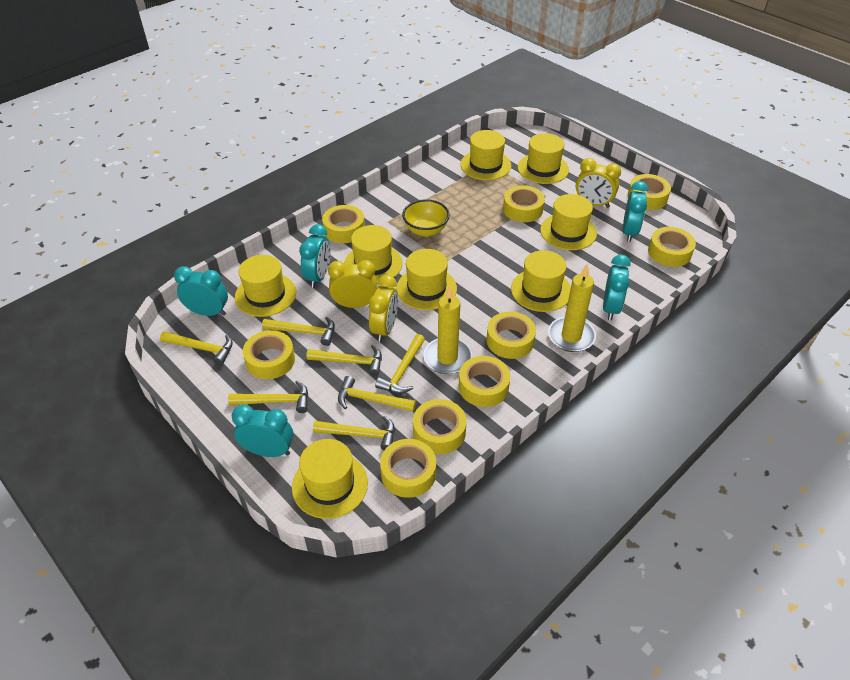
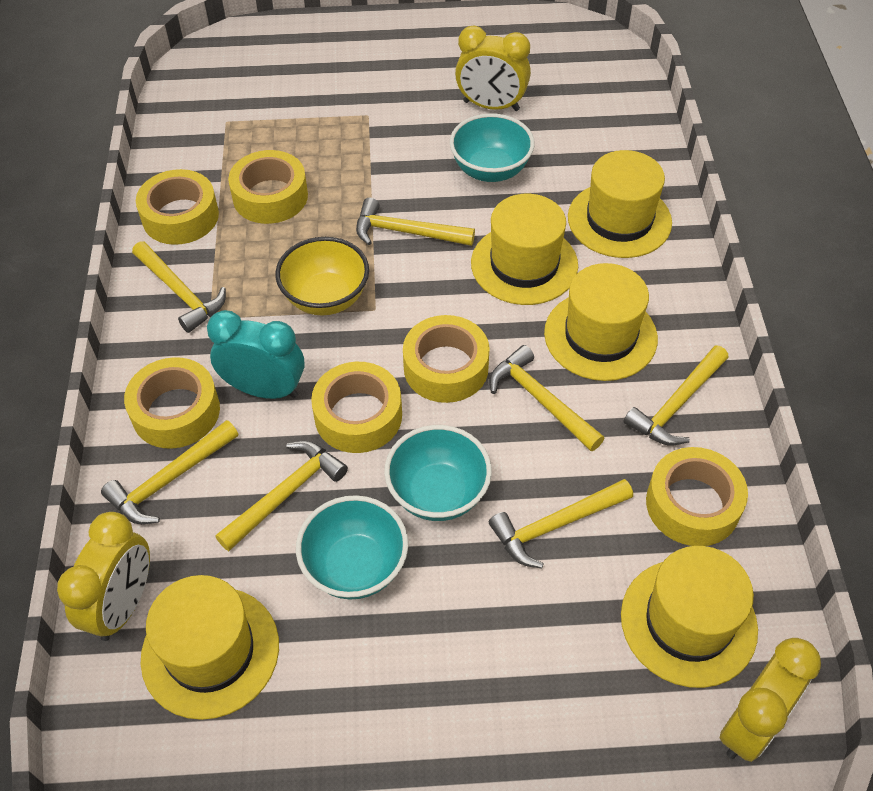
turquoise bowl: none = 0 -> [296,495,408,599] [384,425,492,521] [450,113,535,182] = 3
turquoise clock: [174,266,228,316] [232,405,293,457] [299,224,331,288] [603,255,631,320] [623,181,648,242] = 5 -> [207,310,305,399] = 1
yellow candle: [423,286,472,374] [548,264,596,352] = 2 -> none = 0
yellow hat: [235,255,296,317] [292,439,368,519] [344,225,403,283] [397,249,457,310] [461,130,511,180] [511,250,571,312] [518,133,569,184] [540,194,597,250] = 8 -> [141,575,279,720] [471,194,578,305] [544,263,658,381] [568,150,672,258] [621,546,758,688] = 5
yellow tape: [243,330,295,379] [322,205,365,243] [380,439,436,498] [413,399,467,454] [459,356,510,407] [486,311,536,359] [503,185,545,222] [627,174,671,210] [648,227,696,267] = 9 -> [124,357,220,449] [136,169,219,245] [228,150,308,224] [311,362,402,453] [403,315,490,403] [646,447,748,546] = 6

